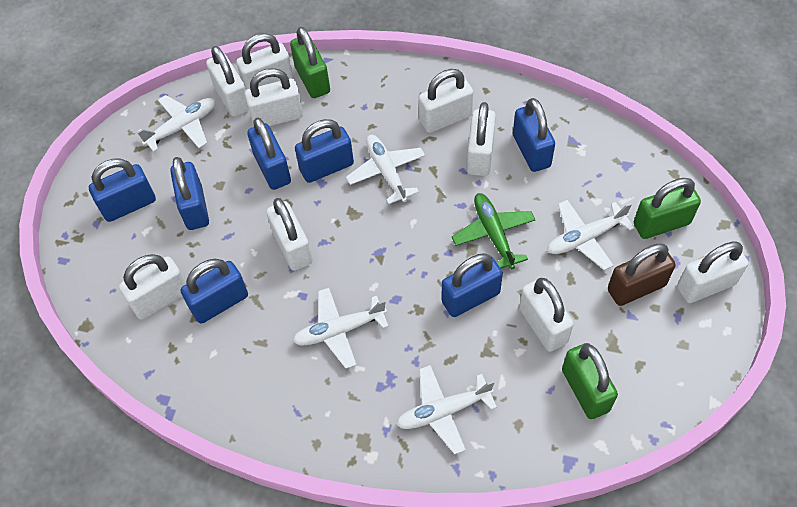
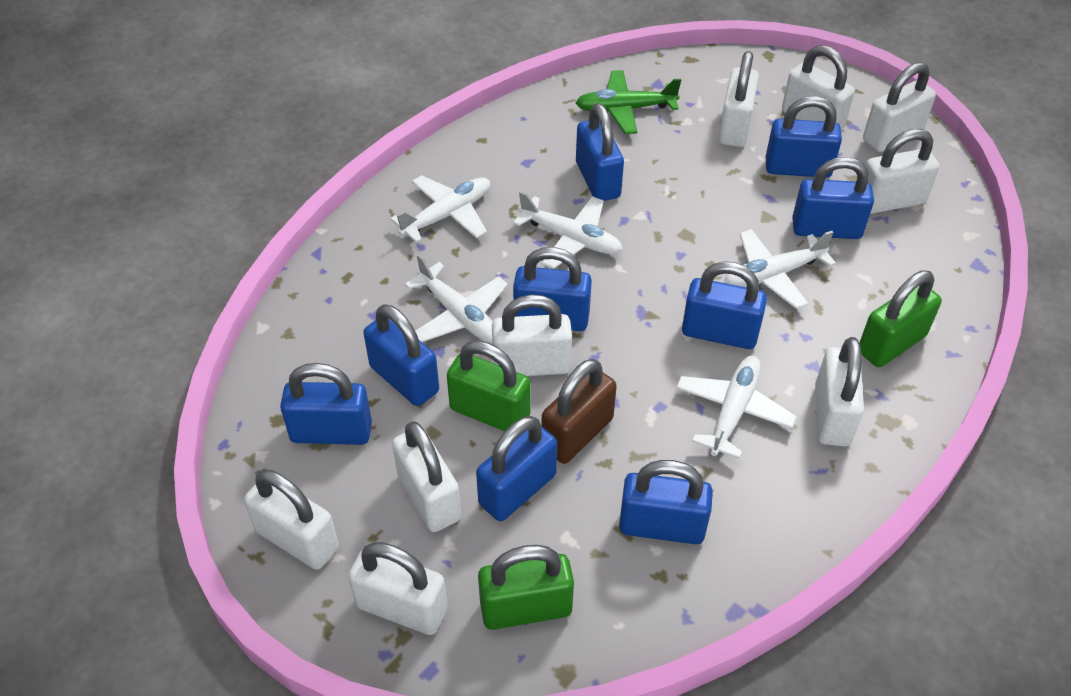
blue padlock: [89,159,156,222] [170,157,209,230] [181,259,248,324] [247,117,291,190] [295,119,354,183] [442,253,503,317] [513,98,555,172] = 7 -> [280,363,372,445] [364,304,439,406] [476,416,557,521] [513,247,592,331] [576,103,624,201] [619,460,713,544] [682,261,767,349] [766,96,842,178] [792,157,874,239] = 9

